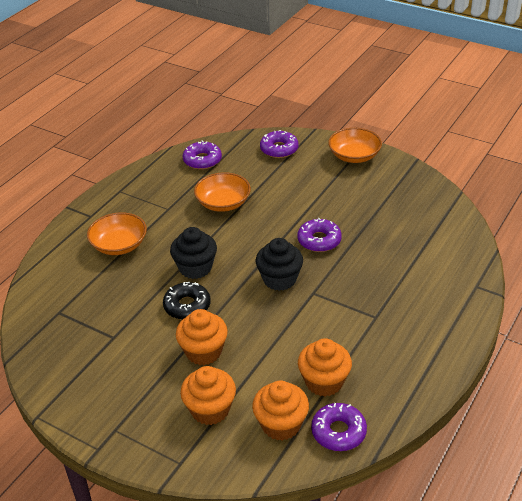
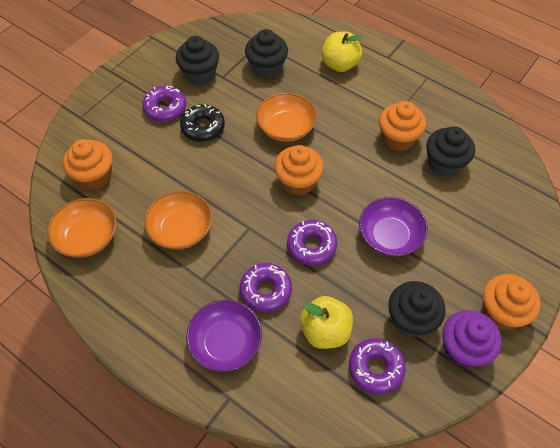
black cupcake: [170,227,217,279] [256,238,303,291] = 2 -> [176,36,219,85] [245,29,288,79] [388,281,445,337] [426,126,475,177] = 4
purple bowl: none = 0 -> [186,300,262,372] [359,197,428,256] = 2
purple cupcake: none = 0 -> [442,310,501,368] = 1
yellow apple: none = 0 -> [300,296,353,349] [322,31,362,72] = 2

